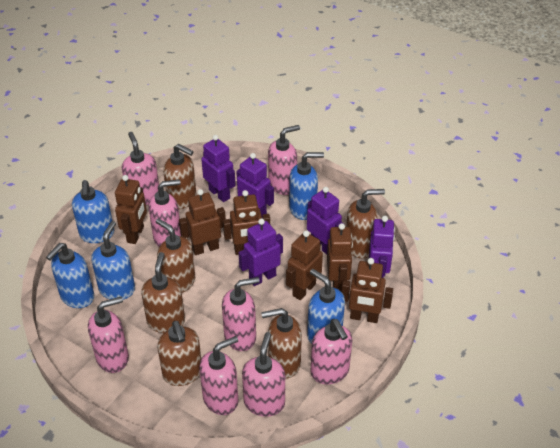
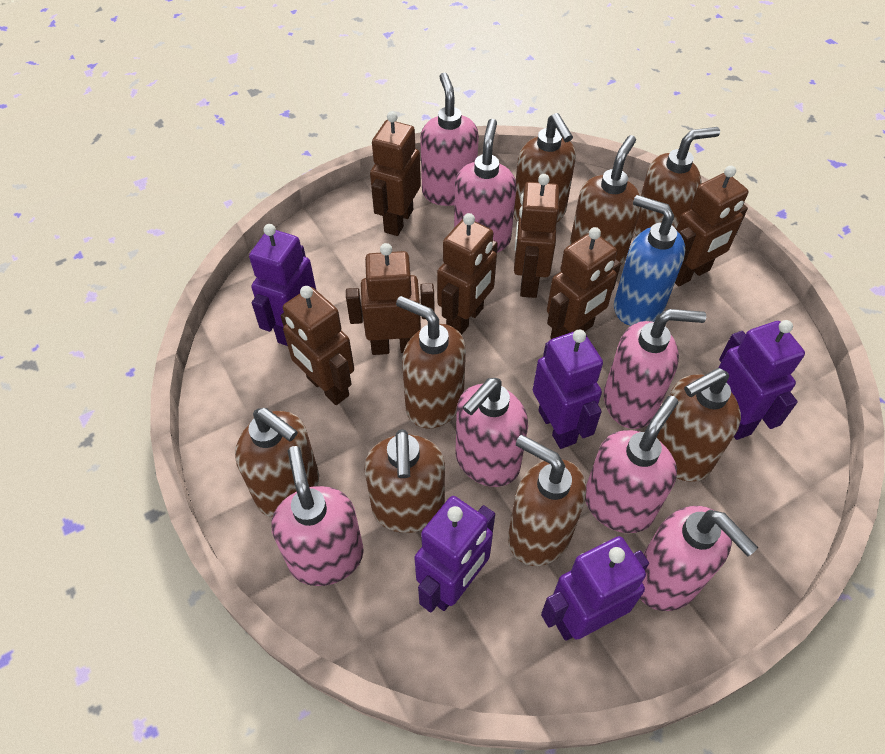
blue soap dispenser: [46,243,94,308] [72,180,114,243] [91,221,135,300] [289,152,324,220] [307,269,345,344] = 5 -> [614,195,685,326] = 1
brown robot: [115,175,147,244] [179,189,226,255] [223,190,270,255] [286,231,323,300] [327,223,353,292] [342,258,393,323] = 6 -> [281,286,354,405] [346,243,435,355] [370,111,421,236] [437,213,498,335] [514,174,559,298] [547,227,621,339] [675,166,748,286] = 7
brown soap dispenser: [141,252,185,333] [156,218,195,293] [157,321,201,386] [163,144,196,209] [261,308,302,379] [346,189,385,258] = 6 -> [235,408,319,517] [364,429,445,533] [396,296,466,429] [508,435,586,566] [514,113,576,222] [569,135,641,265] [634,127,720,237] [657,368,741,482] = 8
pink soap dispenser: [88,297,129,373] [122,132,159,205] [148,179,181,247] [199,336,238,415] [222,277,260,351] [242,332,285,417] [268,125,300,195] [311,319,352,384] = 8 -> [271,446,364,586] [420,73,479,206] [454,119,516,253] [455,378,528,487] [585,395,678,533] [604,309,706,429] [640,506,758,611] = 7

